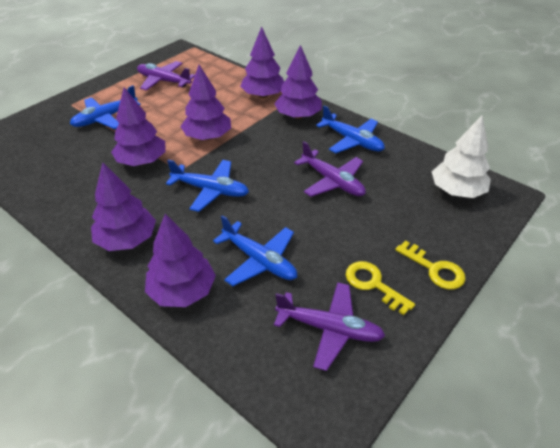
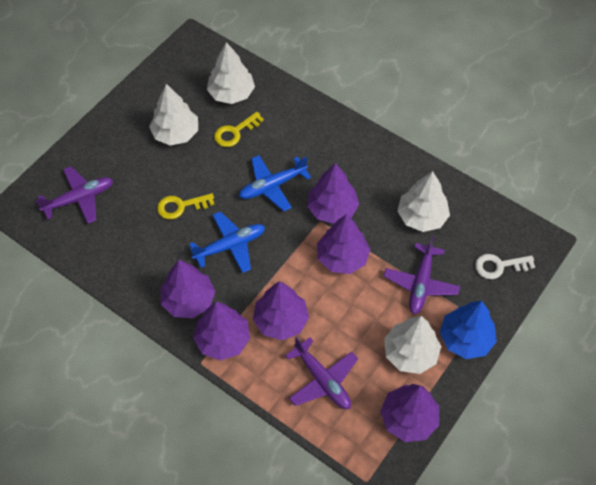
blue plane: [70,85,141,129] [166,160,249,212] [213,215,297,286] [316,105,385,153] = 4 -> [189,211,265,273] [239,155,311,211] = 2
blue tree: none = 0 -> [440,301,497,359] = 1
white key: none = 0 -> [475,254,535,279] = 1
white tree: [432,115,491,198] = 1 -> [149,84,198,146] [207,42,255,104] [384,316,441,374] [397,171,450,232] = 4

